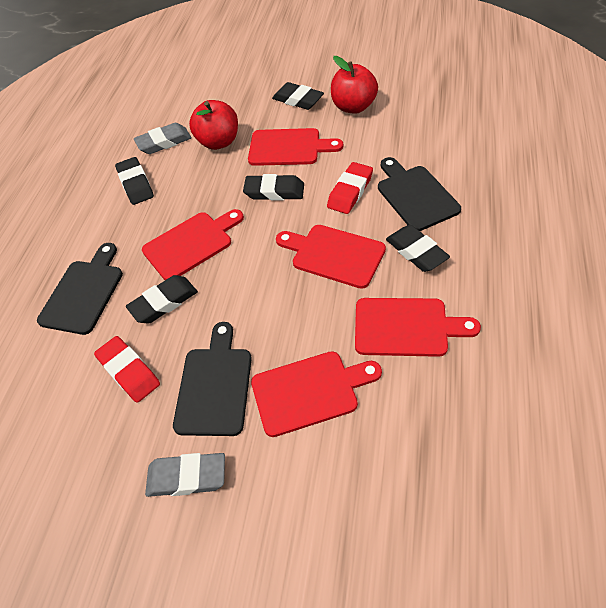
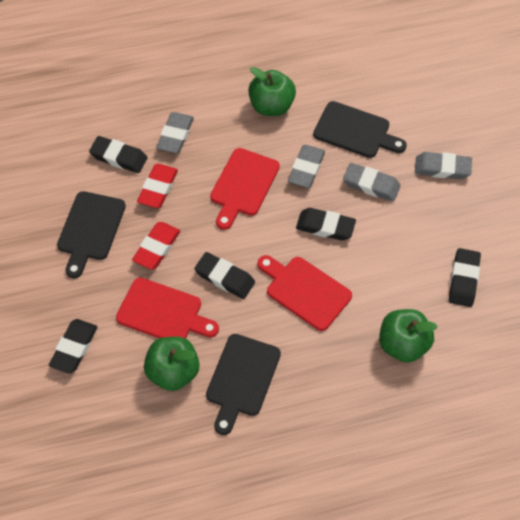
green apple: none = 0 -> [144,337,200,391] [248,67,296,116] [379,309,438,362] = 3
grey eraser: [134,123,192,154] [145,453,225,497] = 2 -> [156,112,194,153] [288,145,325,188] [343,163,401,202] [415,152,472,179] = 4
red apple: [189,100,238,150] [331,56,378,114] = 2 -> none = 0
red cutting board: [142,209,244,280] [248,128,343,166] [251,351,382,437] [276,225,386,289] [355,298,481,357] = 5 -> [116,277,219,339] [210,148,280,230] [258,255,352,331] = 3

